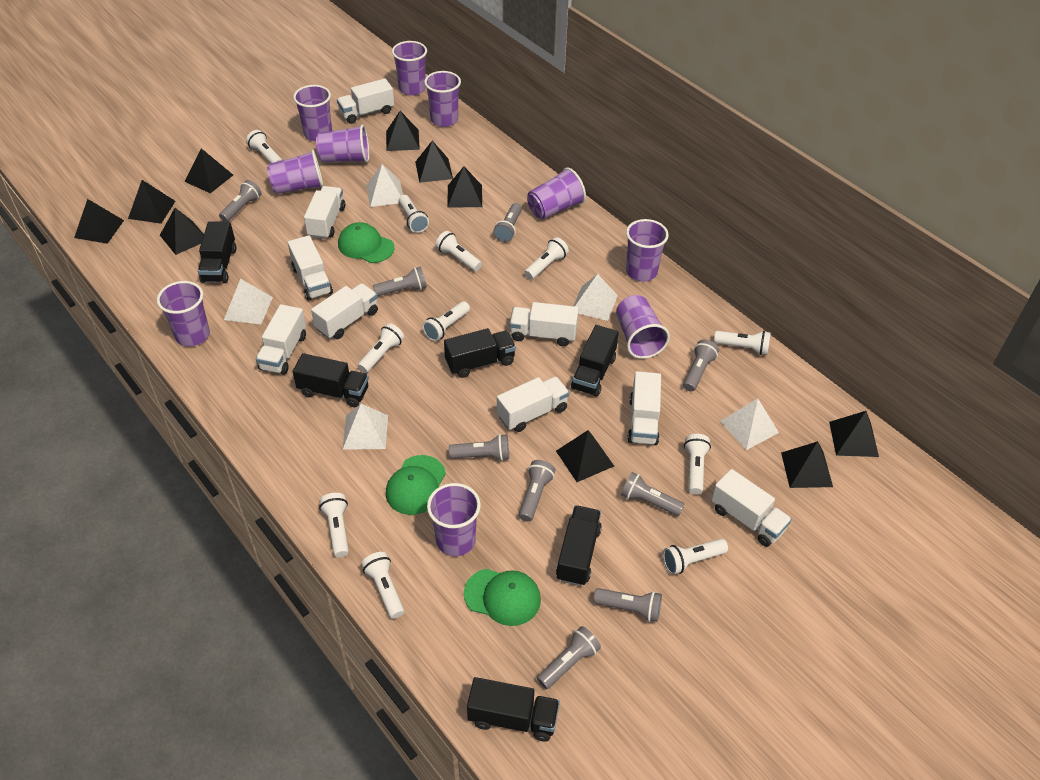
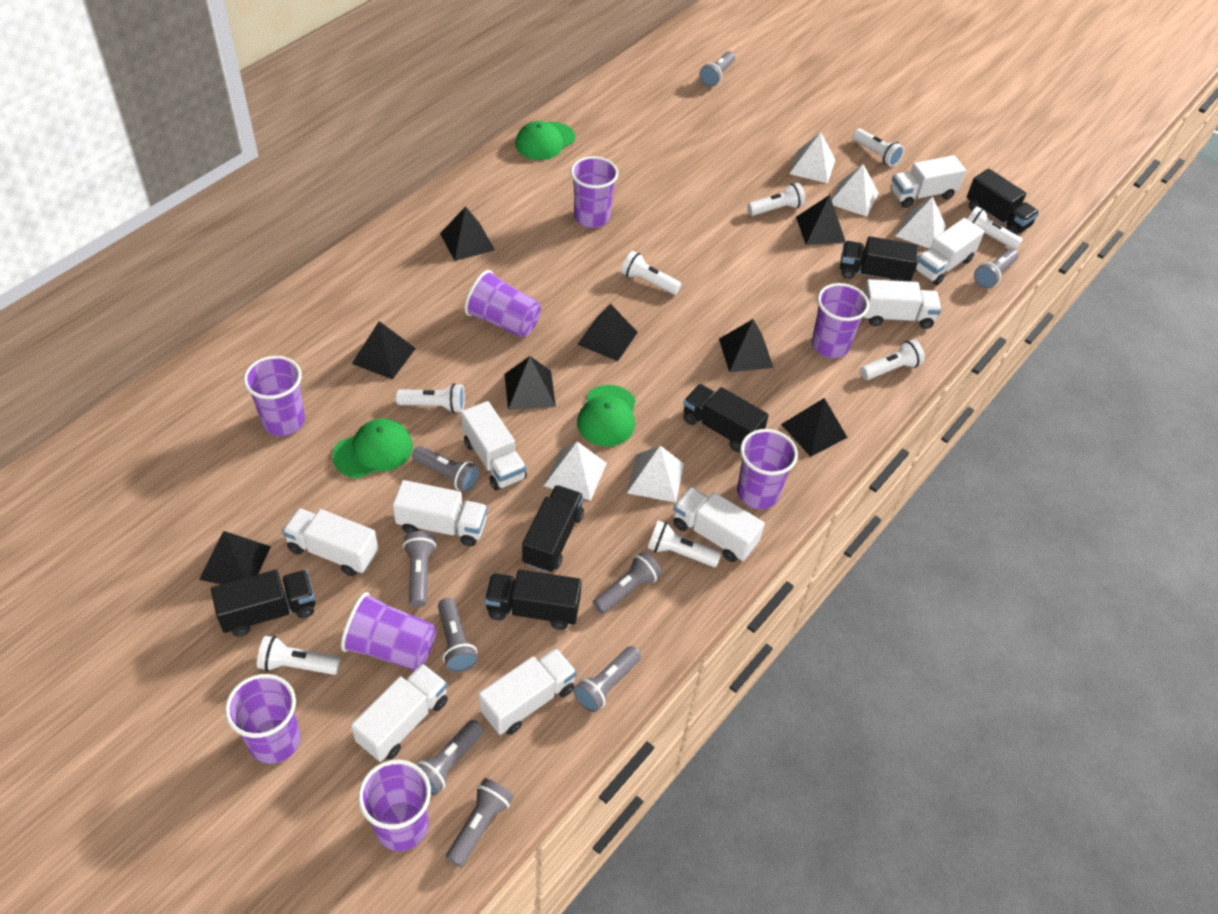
black pyramid: [74,199,124,244] [128,180,175,224] [160,208,204,255] [185,148,233,193] [386,111,420,151] [415,141,453,183] [448,167,482,208] [556,430,614,482] [781,441,833,488] [829,411,879,457] = 10 -> [199,531,271,584] [352,321,416,379] [440,206,495,261] [505,356,556,410] [577,304,638,361] [719,319,774,372] [781,398,848,457] [796,195,845,245] = 8
purple cup: [157,281,210,347] [267,150,324,194] [293,85,332,142] [316,124,369,163] [392,41,427,96] [424,71,461,127] [427,483,481,556] [527,168,586,219] [616,295,670,359] [626,219,669,281] = 10 -> [225,674,300,764] [243,356,305,436] [341,592,436,671] [358,760,431,851] [464,270,541,338] [571,156,618,228] [737,429,798,509] [811,283,869,358] = 8
white flashlight: [246,130,282,163] [319,493,349,558] [358,323,404,373] [361,552,404,619] [398,195,429,233] [422,301,470,341] [435,231,482,271] [525,237,569,280] [663,539,728,575] [684,434,711,495] [714,331,771,355] = 11 -> [257,636,341,675] [396,383,465,413] [621,251,682,295] [648,521,722,567] [747,183,806,216] [853,129,904,167] [860,339,925,380] [968,206,1023,250] = 8

